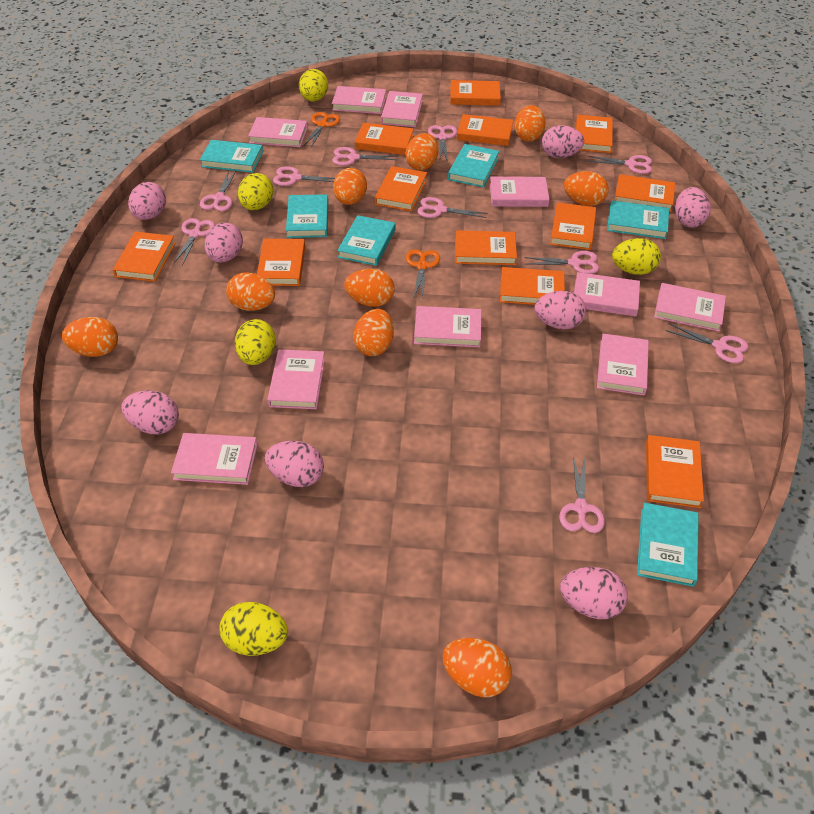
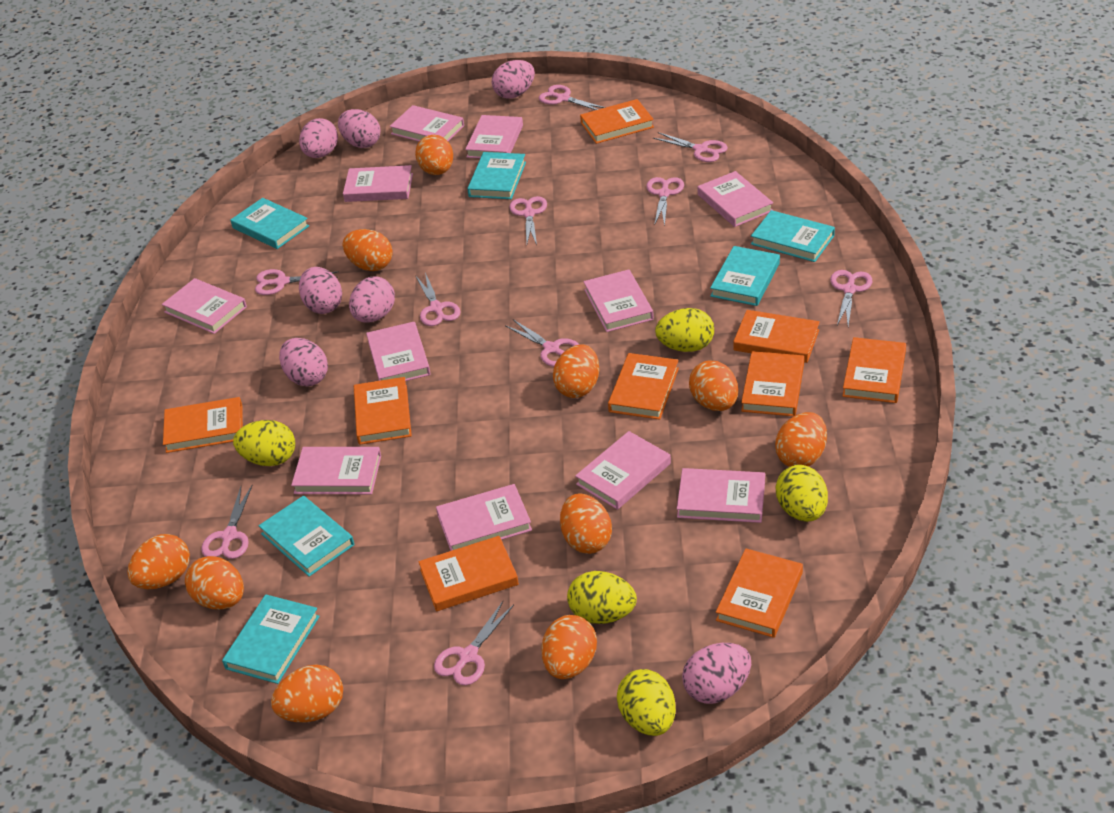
orange book: [113,232,175,282] [257,239,305,286] [355,123,414,155] [375,166,427,211] [450,80,501,106] [455,230,517,265] [457,114,513,146] [500,267,565,305] [550,202,596,250] [576,115,613,153] [614,174,675,212] [646,435,704,508] = 12 -> [163,397,243,453] [354,377,412,445] [419,536,519,611] [580,99,654,144] [608,353,679,420] [716,548,803,638] [733,310,820,363] [741,351,804,416] [843,337,906,403] = 9
orange egg: [62,317,118,357] [226,272,275,311] [333,168,367,205] [344,269,395,307] [353,309,394,356] [405,133,438,171] [442,638,512,697] [514,105,546,142] [564,171,609,206] = 9 -> [128,534,190,589] [185,556,244,609] [271,664,343,722] [343,229,393,271] [415,135,453,175] [541,615,597,679] [553,345,599,398] [560,493,612,554] [689,360,738,411] [775,412,827,467] = 10
orange scissors: [304,112,340,148] [406,249,440,297] = 2 -> none = 0
pink book: [171,433,257,485] [248,117,308,147] [267,349,325,409] [332,86,386,114] [381,91,423,127] [414,306,482,347] [490,177,550,207] [574,272,640,316] [597,334,649,395] [654,283,726,332] = 10 -> [162,278,247,334] [291,447,381,494] [343,165,413,202] [366,322,431,381] [390,105,464,141] [436,484,532,551] [465,115,523,158] [575,431,671,510] [584,270,654,332] [677,468,765,523] [697,171,773,227] = 11
pink egg: [121,390,179,434] [128,182,166,220] [204,223,243,262] [265,441,324,487] [534,291,586,330] [542,125,585,158] [560,567,628,619] [675,187,711,228] = 8 -> [279,338,328,387] [299,118,338,158] [299,267,342,314] [338,109,380,148] [349,276,395,323] [492,60,535,99] [682,643,751,704] = 7

